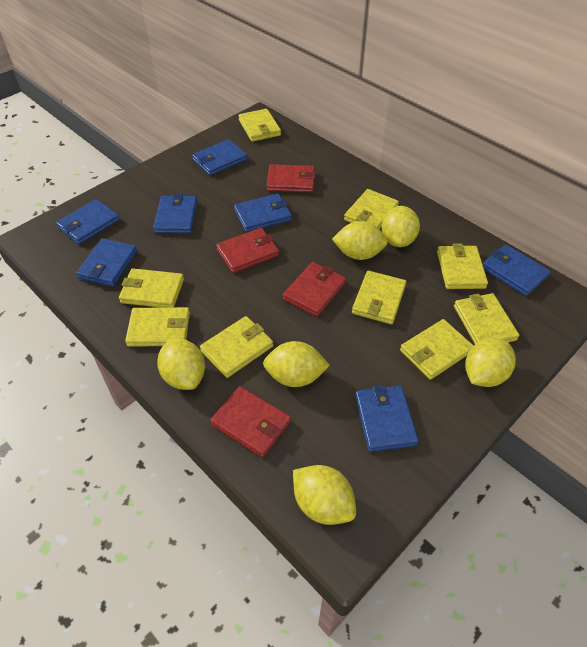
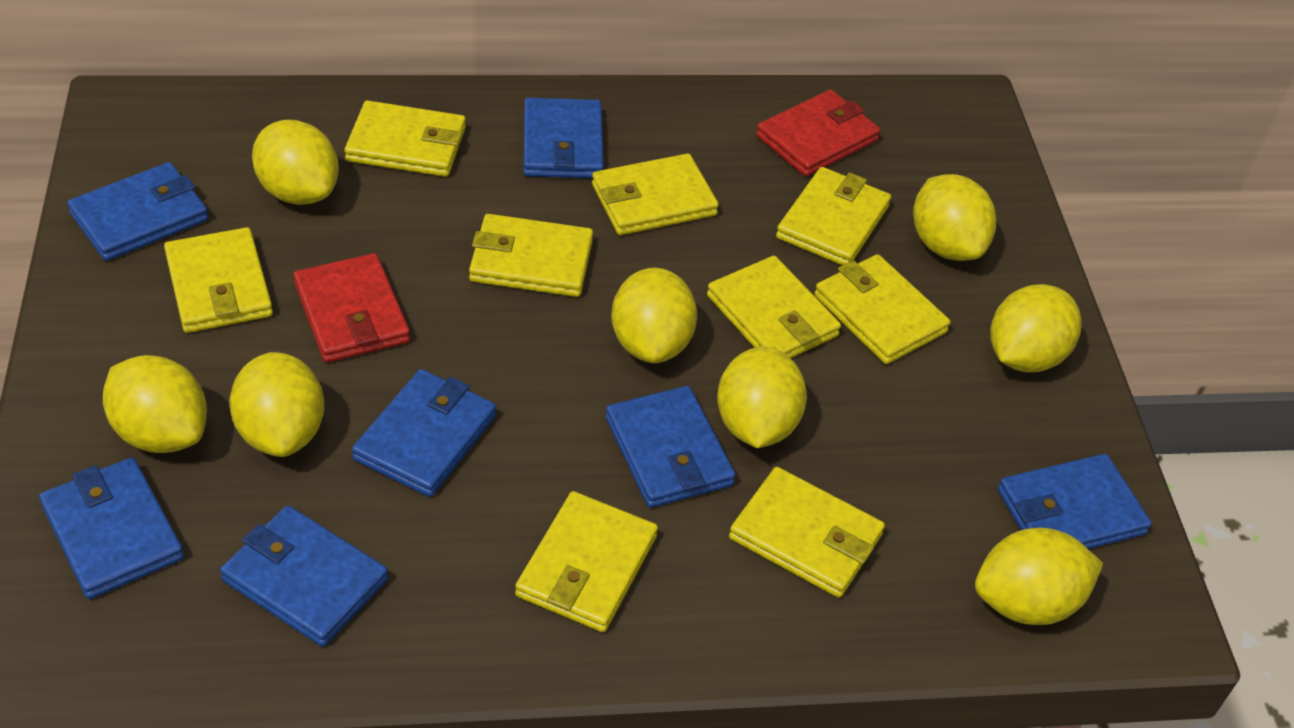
red wallet: [210,386,291,457] [216,228,279,273] [267,164,316,193] [283,262,346,317] = 4 -> [293,253,410,363] [756,90,881,177] = 2
yellow lemon: [157,339,205,390] [263,341,330,387] [293,465,356,525] [332,221,388,260] [382,206,420,247] [465,338,516,387] = 6 -> [103,355,207,453] [229,352,324,457] [252,120,339,205] [611,268,697,363] [717,347,807,448] [913,174,996,261] [975,528,1103,625] [990,284,1082,372] = 8

